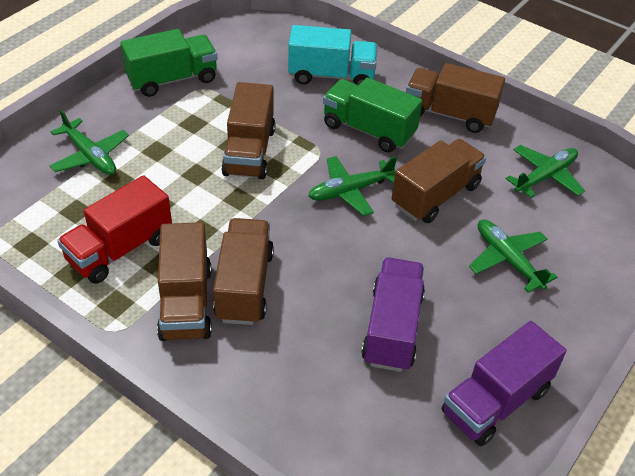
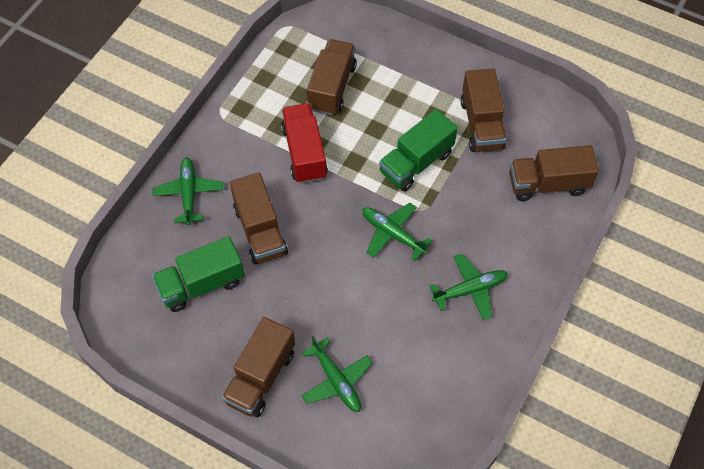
purple truck: [361,258,425,372] [442,321,566,446] = 2 -> none = 0
turquoise truck: [288,25,378,85] = 1 -> none = 0

